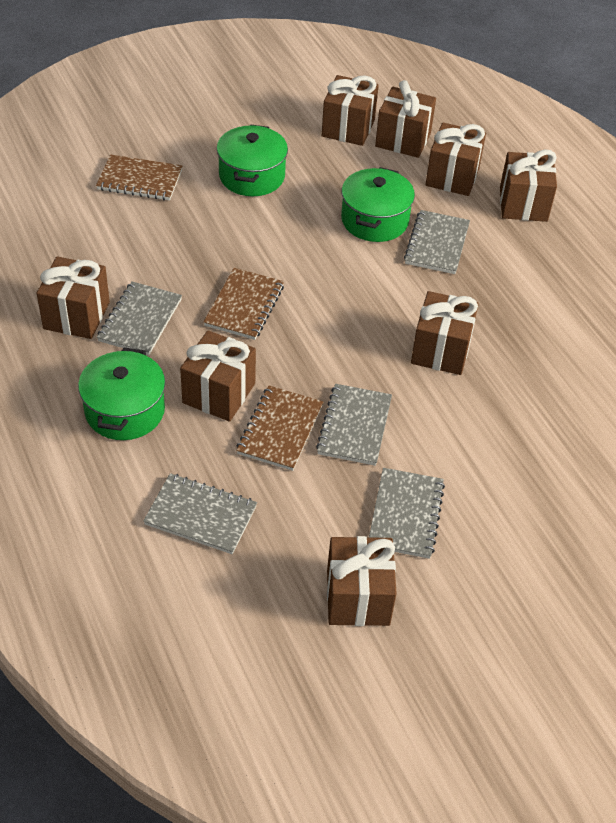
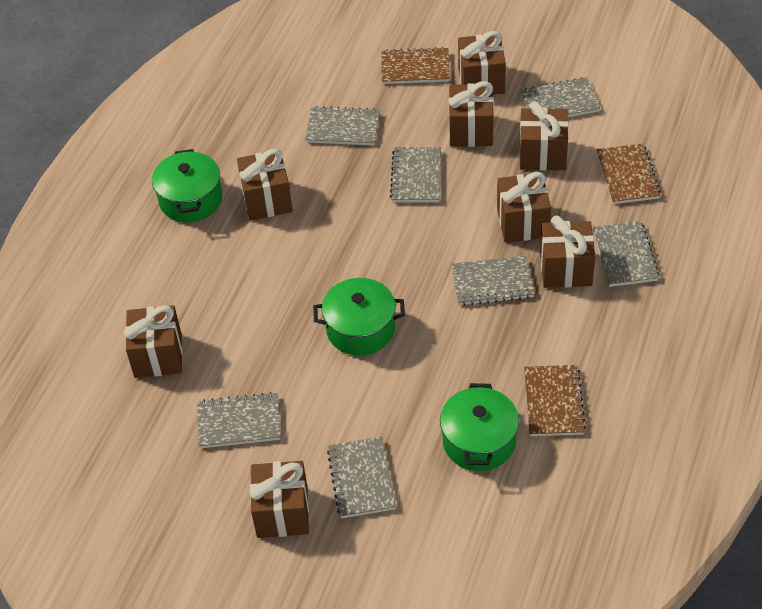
grey notebook: [97,281,182,355] [143,473,257,554] [316,384,392,466] [369,468,445,559] [404,210,470,274] = 5 -> [197,392,280,449] [305,106,380,146] [327,437,396,518] [390,147,441,203] [451,256,534,306] [521,77,600,117] [593,221,659,287] = 7

